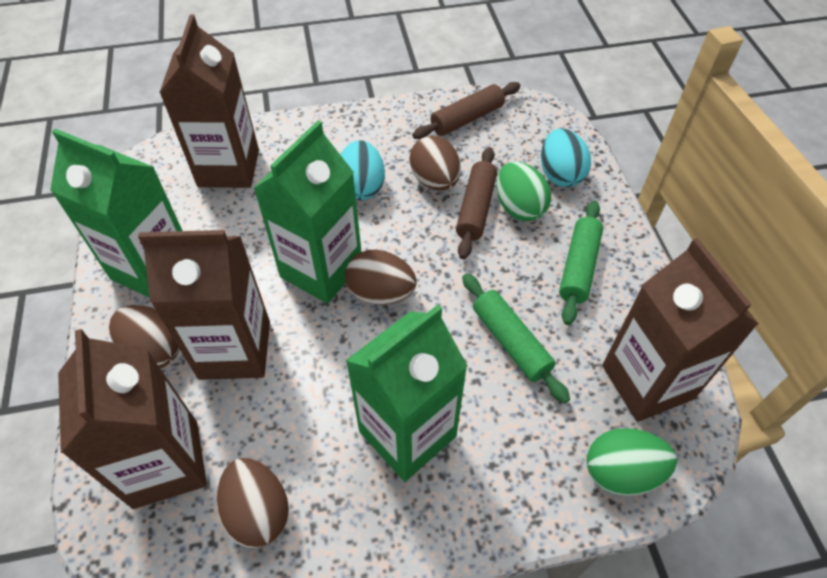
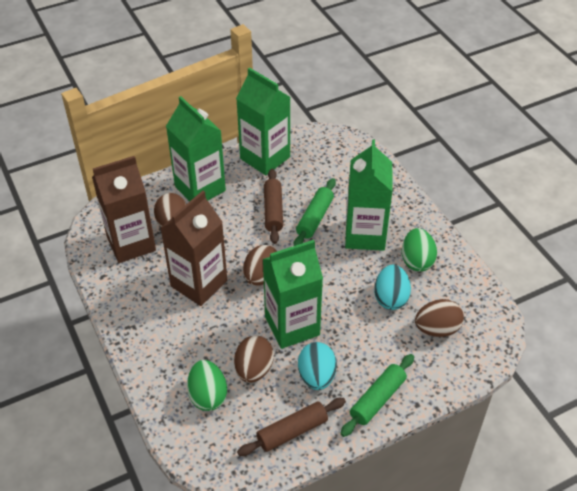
brown carton: [58,329,207,509] [138,230,270,380] [159,15,259,188] [602,238,759,422] = 4 -> [92,156,156,263] [161,191,227,306] = 2
green carton: [50,128,182,298] [253,120,362,304] [345,305,468,482] = 3 -> [166,96,226,201] [236,67,290,175] [263,240,323,349] [345,139,393,251] = 4

